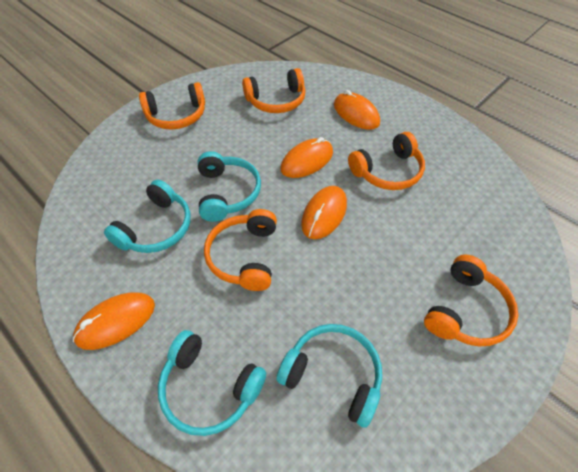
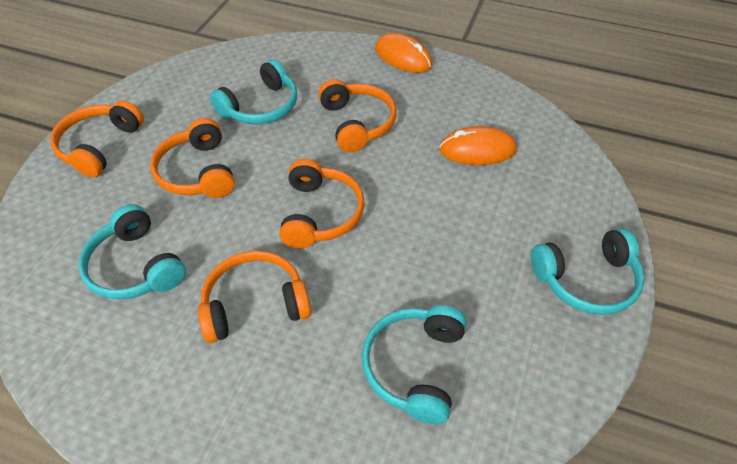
orange mouse: [73,293,155,350] [281,137,333,178] [301,186,347,239] [334,90,380,130] = 4 -> [375,33,432,73] [439,126,517,165] = 2

